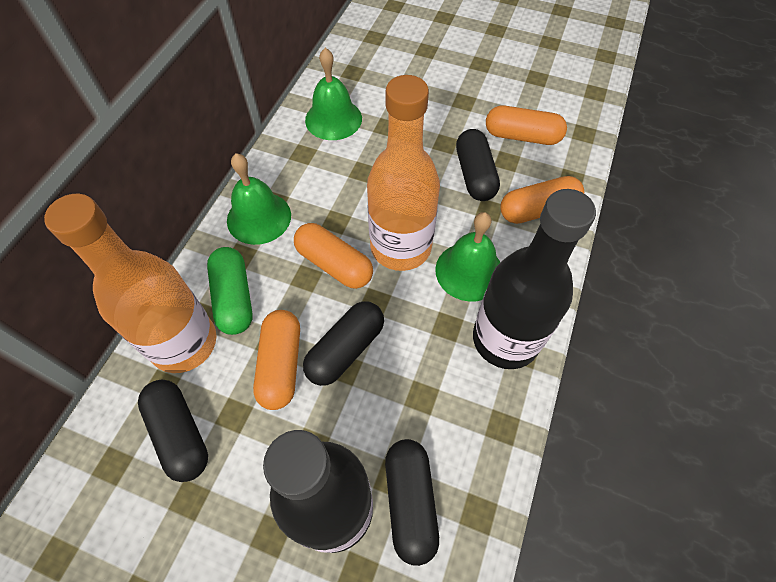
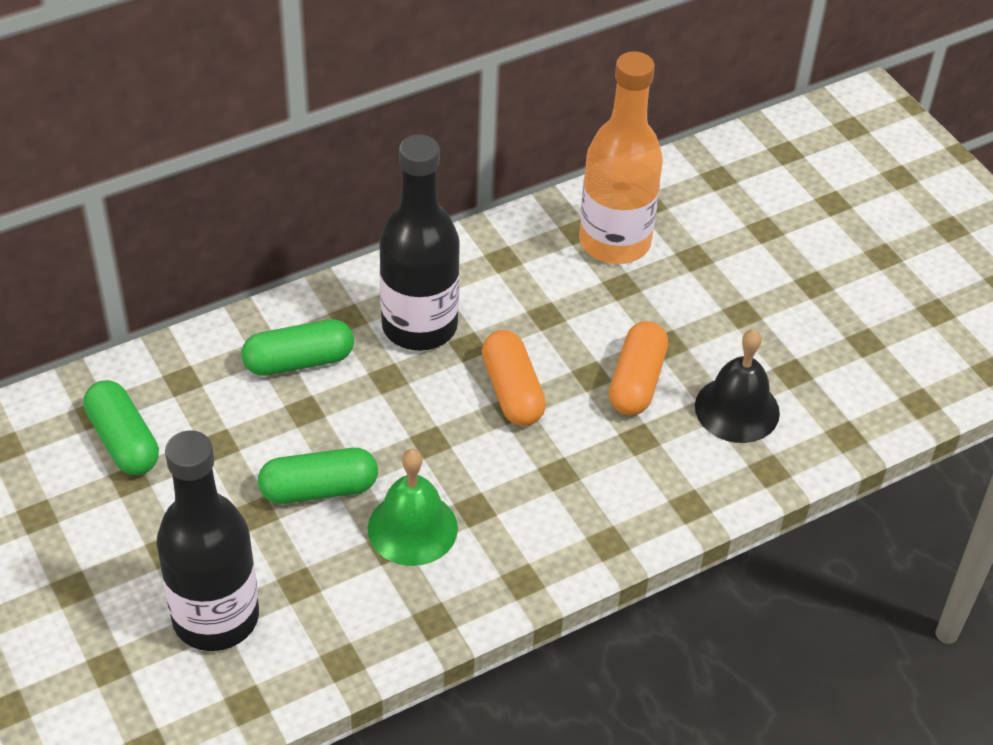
black bell: none = 0 -> [695,329,780,443] = 1
black capsule: [138,380,208,482] [303,301,384,386] [385,439,439,566] [456,129,500,201] = 4 -> none = 0
green bell: [227,153,291,245] [305,48,362,140] [435,212,500,302] = 3 -> [368,449,458,566] = 1
green capsule: [207,247,253,335] = 1 -> [83,380,159,475] [241,319,354,376] [258,448,378,504] = 3
orange bottle: [44,194,216,373] [367,75,440,271] = 2 -> [579,51,663,264] = 1
orange capsule: [253,310,300,410] [294,223,373,289] [486,105,567,145] [501,176,584,224] = 4 -> [482,330,546,426] [609,321,668,416] = 2

